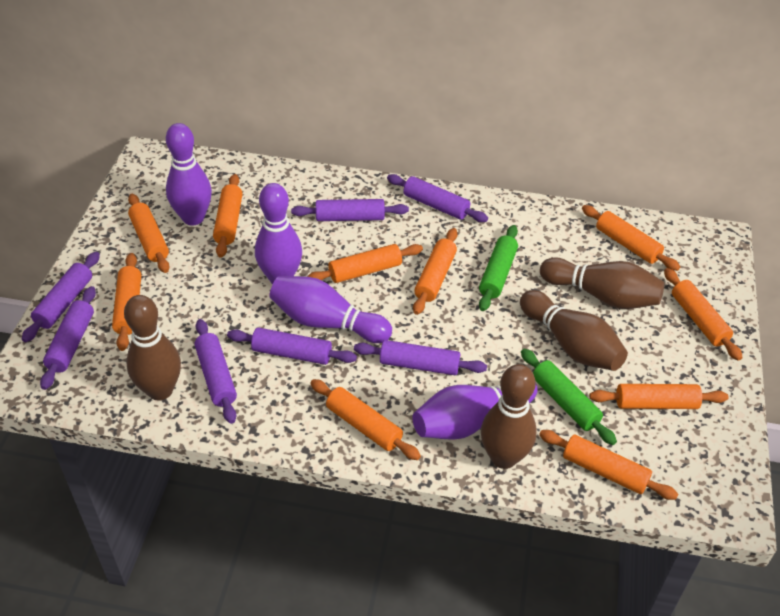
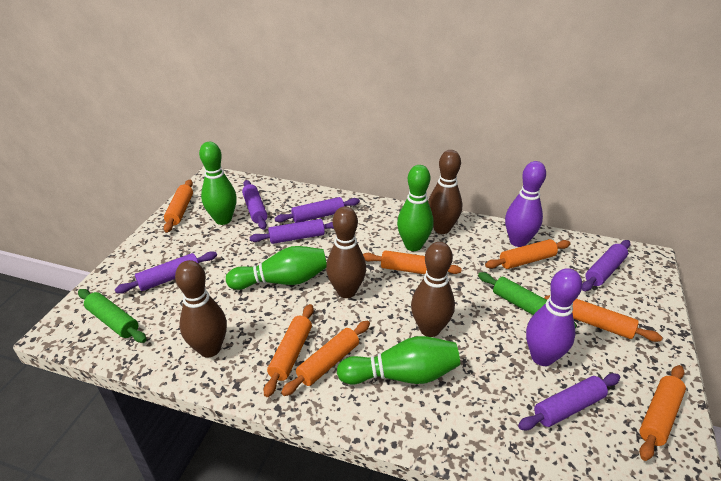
green bowling pin: none = 0 -> [199,142,237,225] [226,246,327,290] [337,336,460,385] [397,165,434,251] = 4
orange rolling pin: [112,253,141,351] [128,194,170,273] [213,174,243,258] [307,244,423,283] [310,379,421,460] [413,228,458,315] [539,430,678,500] [582,205,680,271] [590,384,729,409] [664,268,743,361] = 10 -> [164,180,193,233] [264,304,314,397] [281,320,370,396] [363,250,462,274] [485,239,571,269] [544,295,662,342] [639,365,686,461] = 7
purple bowling pin: [166,123,212,225] [255,183,302,284] [269,276,392,343] [412,385,538,440] = 4 -> [505,161,546,247] [526,268,582,366] = 2
purple rolling pin: [22,252,100,342] [40,286,96,390] [195,319,237,424] [227,327,357,365] [291,199,409,221] [354,340,487,375] [387,174,488,222] = 7 -> [115,251,217,294] [242,180,267,230] [250,219,334,244] [275,197,360,223] [518,373,620,430] [582,240,630,291] = 6

